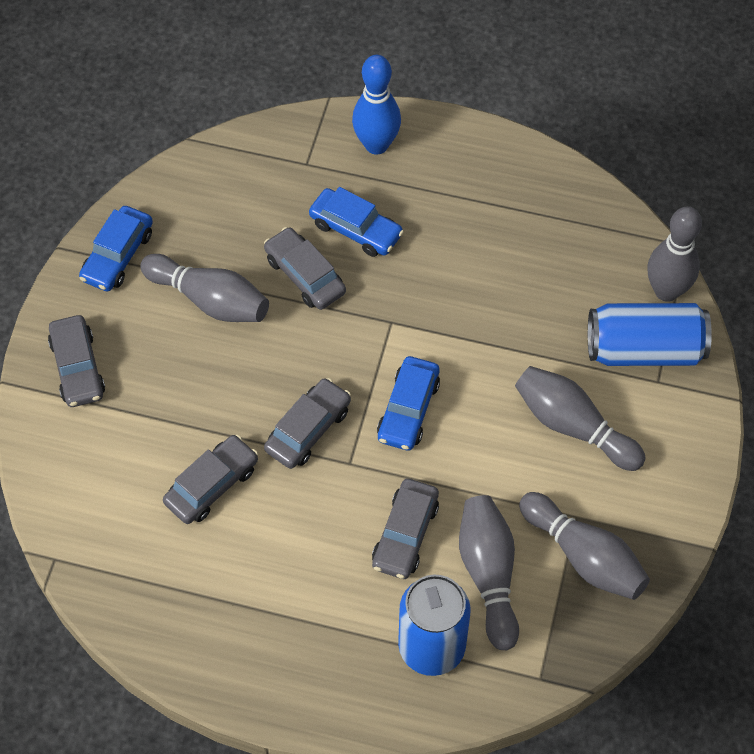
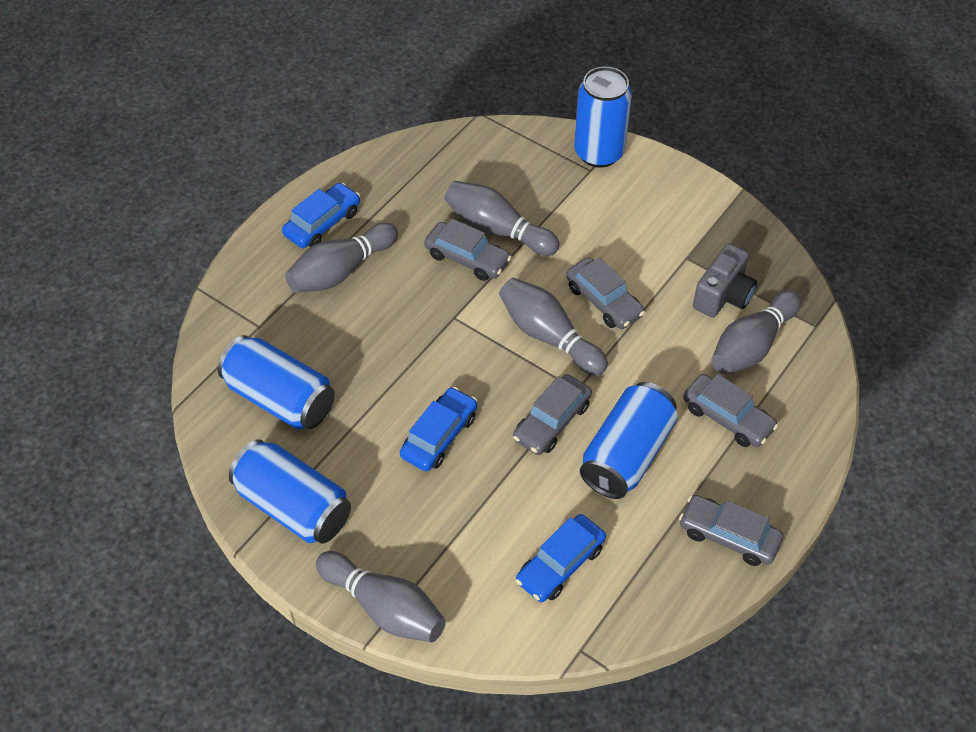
blue bowling pin: [352,55,401,155] = 1 -> none = 0
blue can: [398,575,471,676] [588,303,712,366] = 2 -> [218,335,335,429] [229,439,351,544] [574,67,632,168] [580,382,678,499] = 4
grey camera: none = 0 -> [693,244,757,317] = 1

